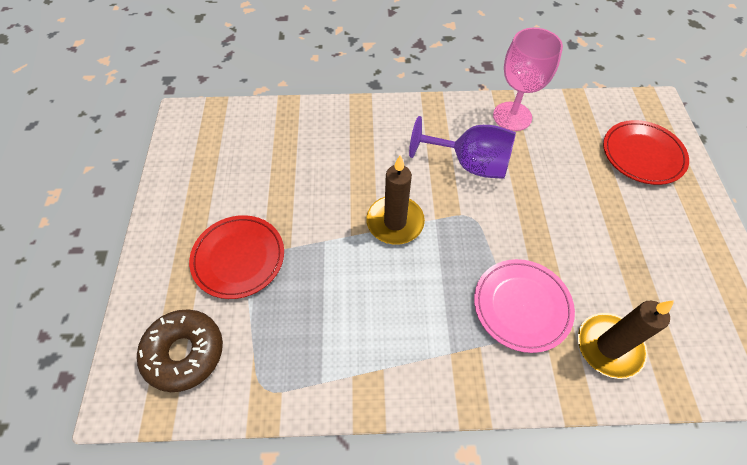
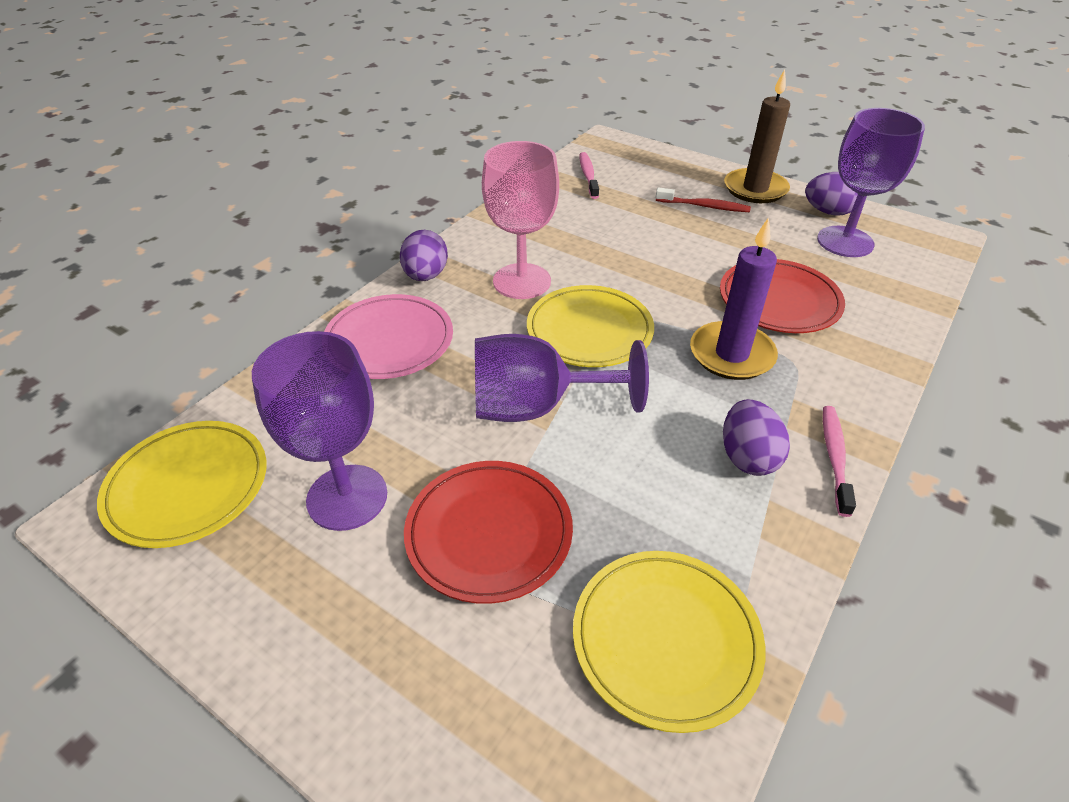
brown candle: [366,155,425,245] [578,300,674,379] = 2 -> [724,69,790,203] = 1
brown donut: [137,310,223,392] = 1 -> none = 0
pink toothbrush: none = 0 -> [580,152,599,199] [823,406,856,517] = 2
purple candle: none = 0 -> [690,217,778,380] = 1
purple egg: none = 0 -> [400,230,448,281] [723,399,790,476] [805,172,858,216] = 3
purple goblet: [409,116,516,179] = 1 -> [252,331,387,531] [475,334,649,422] [817,108,925,257] = 3
red toothbrush: none = 0 -> [656,187,751,212] = 1
yellow plate: none = 0 -> [97,421,267,548] [527,285,654,367] [573,551,766,733] = 3

